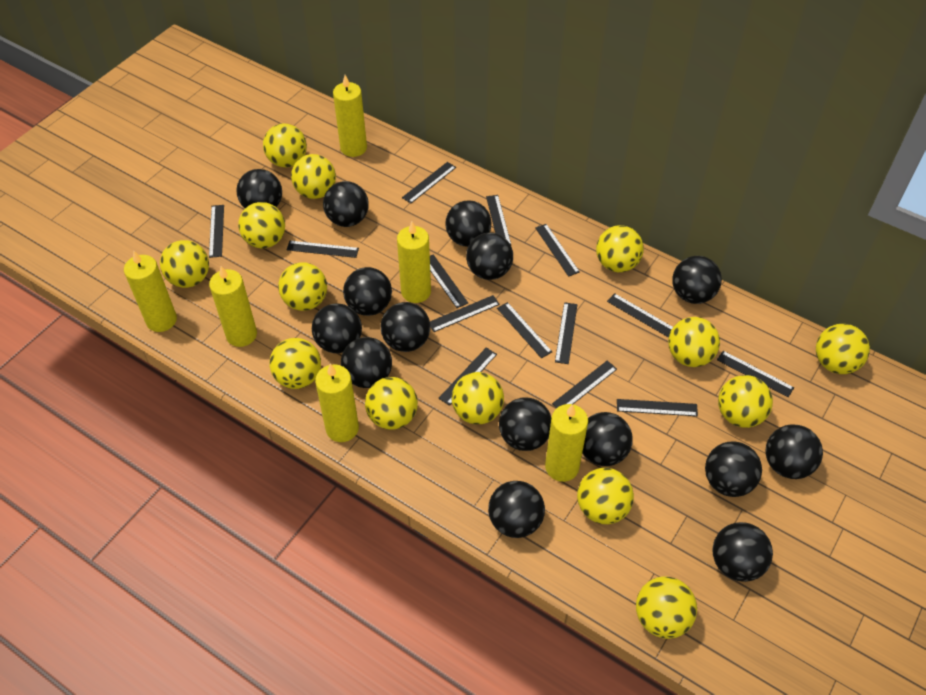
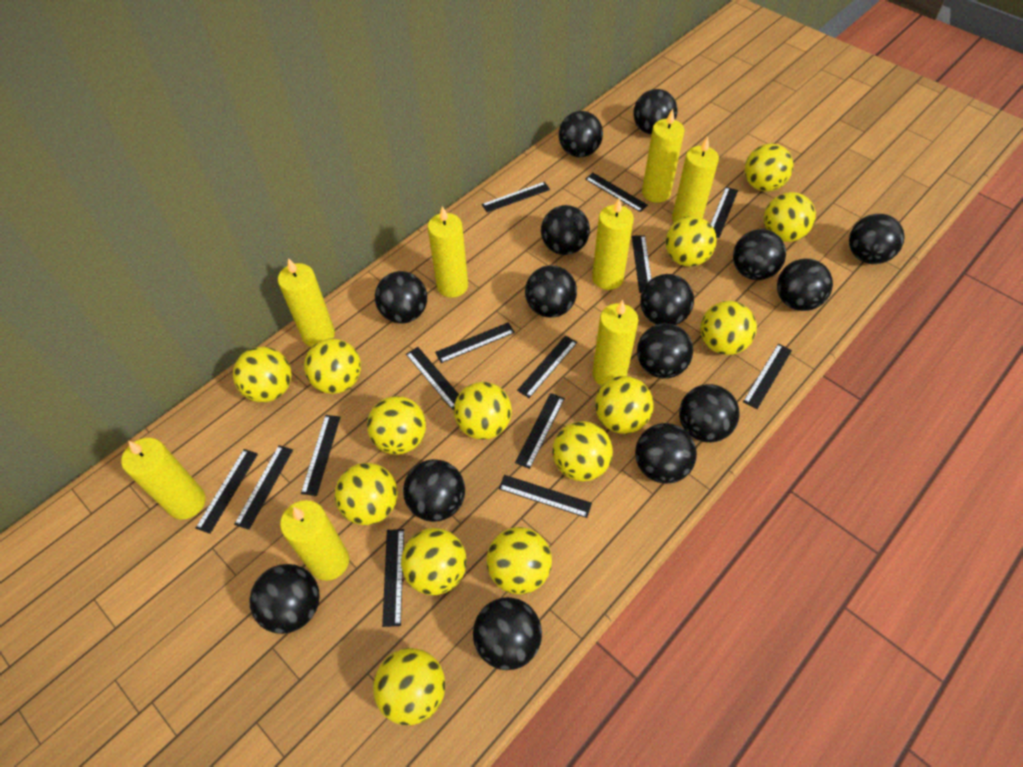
yellow candle: [124,251,177,332] [209,266,257,347] [315,364,359,442] [333,75,367,157] [397,222,431,303] [545,404,588,482] = 6 -> [121,438,206,519] [278,258,335,347] [280,500,349,581] [428,206,468,298] [592,198,634,290] [593,300,639,386] [642,109,685,203] [672,136,719,223] = 8

